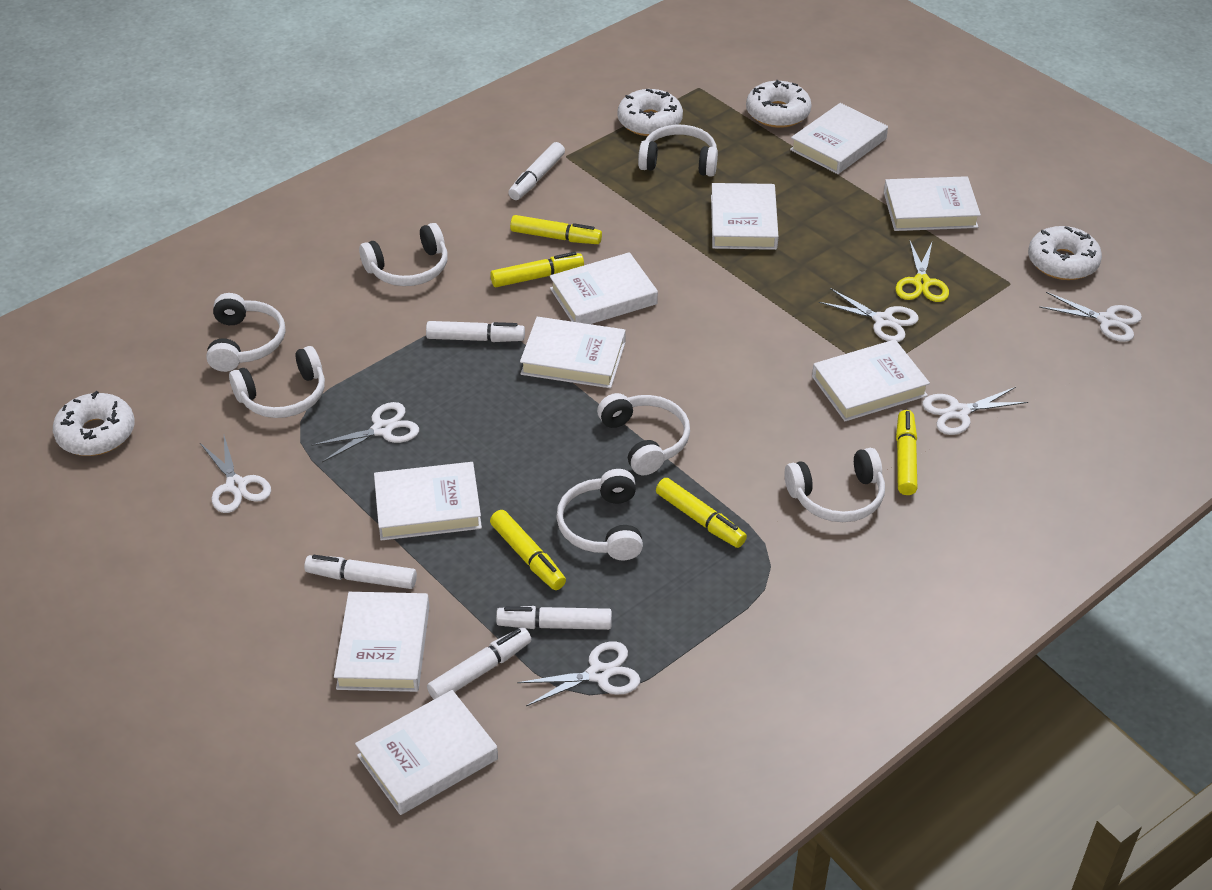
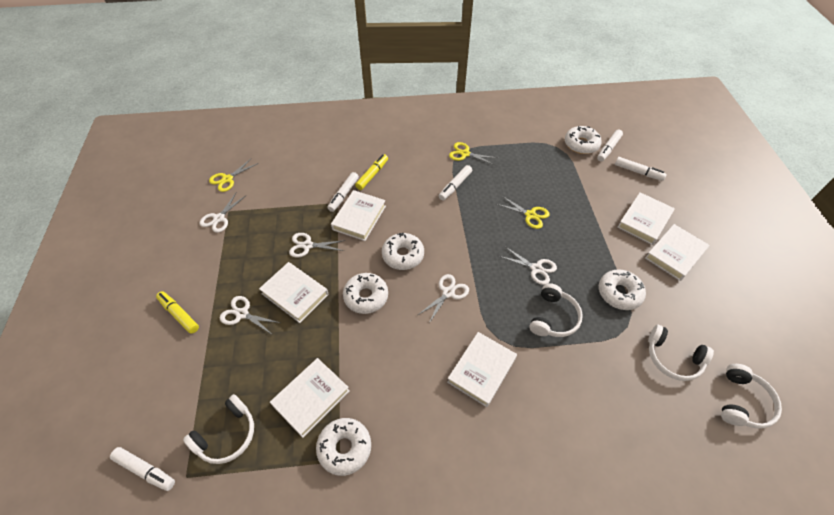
white book: [334,592,430,692] [355,690,498,815] [374,462,482,541] [520,317,626,388] [550,252,658,324] [711,183,779,250] [790,103,888,174] [812,340,930,421] [884,176,981,231] = 9 -> [259,262,329,323] [270,358,350,438] [331,190,386,241] [447,332,517,407] [617,192,675,245] [645,224,709,281] = 6
white donut: [53,391,135,456] [617,89,683,136] [746,80,812,128] [1028,226,1102,280] = 4 -> [316,418,371,476] [343,273,388,314] [382,233,424,270] [565,126,602,154] [599,269,646,310] = 5
white headphones: [206,293,285,372] [229,346,325,418] [359,223,447,286] [556,469,643,560] [597,393,690,475] [638,125,718,177] [784,448,885,522] = 7 -> [183,394,254,464] [529,283,583,337] [648,325,714,381] [721,364,782,429] = 4
white scissors: [200,436,271,513] [311,402,419,462] [517,641,640,706] [819,288,919,342] [922,387,1028,435] [1039,292,1142,342] = 6 -> [200,193,245,233] [220,296,281,334] [289,233,346,257] [418,274,469,323] [499,247,557,285] = 5
yellow marker: [490,252,584,287] [490,510,566,590] [510,215,602,244] [656,478,747,548] [896,410,917,495] = 5 -> [156,291,199,334] [355,154,388,190] = 2
yellow scissors: [896,240,949,302] = 1 -> [209,159,258,192] [449,142,497,165] [497,196,550,229] = 3

